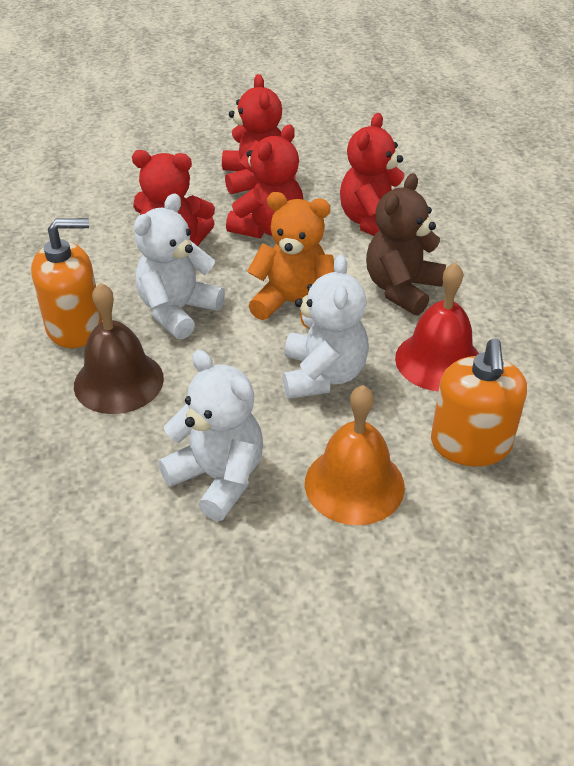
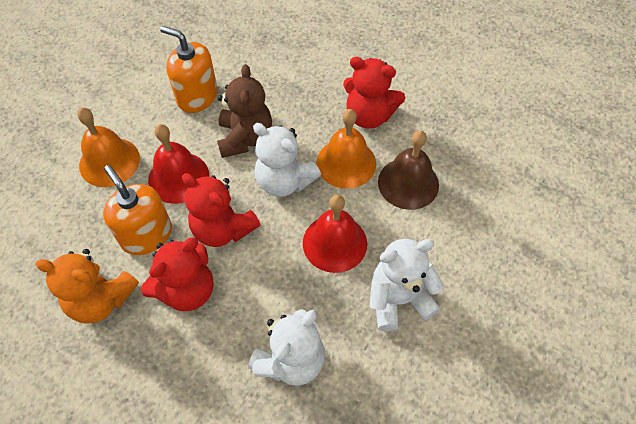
orange bell: [305,385,405,525] = 1 -> [77,108,140,187] [316,109,376,189] = 2
red bell: [395,262,479,391] = 1 -> [148,124,209,204] [303,195,367,273] = 2
red teddy bear: [132,150,215,246] [222,74,282,194] [226,124,303,239] [340,113,405,236] = 4 -> [141,237,214,311] [182,173,261,247] [343,57,405,129] = 3

